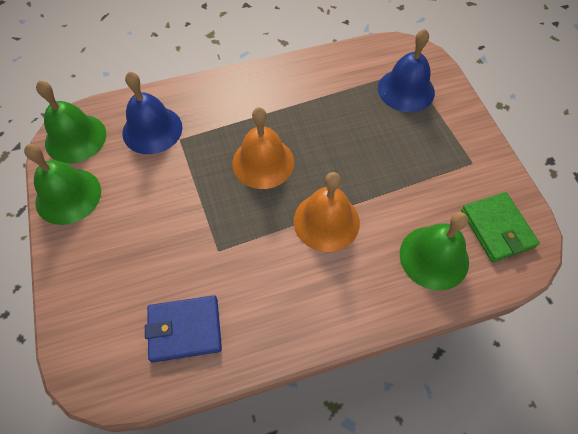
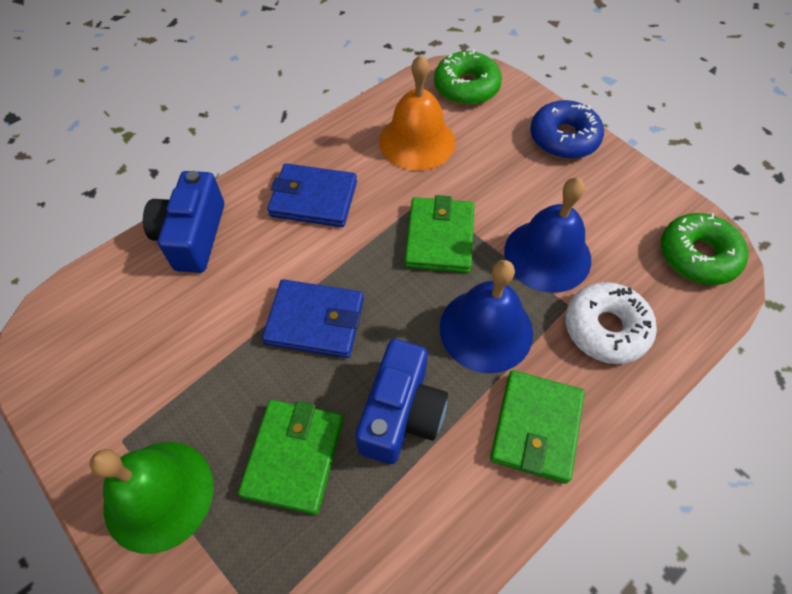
blue camera: none = 0 -> [143,171,224,273] [355,339,448,464] = 2
blue donut: none = 0 -> [530,100,604,159] = 1
blue wallet: [145,295,222,362] = 1 -> [262,279,364,358] [267,163,357,227] = 2
green bell: [24,144,101,225] [36,81,106,163] [400,212,469,290] = 3 -> [90,442,214,554] = 1
green donut: none = 0 -> [434,50,502,105] [661,213,748,285] = 2
green wallet: [461,192,540,262] = 1 -> [238,400,343,515] [405,195,474,273] [490,370,585,484] = 3
orange bell: [232,107,294,189] [294,172,360,252] = 2 -> [379,55,455,171] = 1
white donut: none = 0 -> [565,282,657,364] = 1

